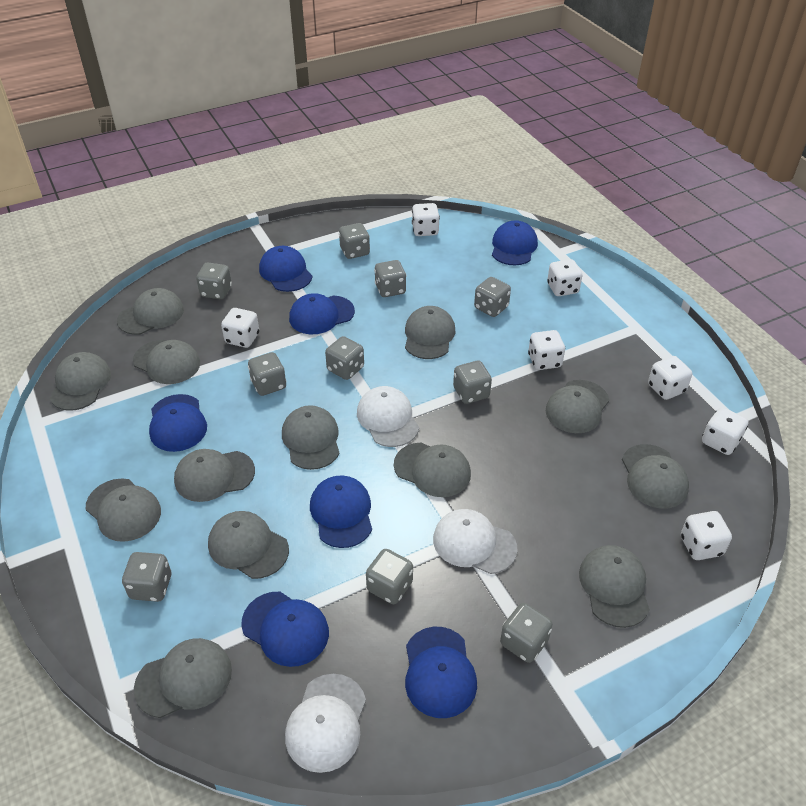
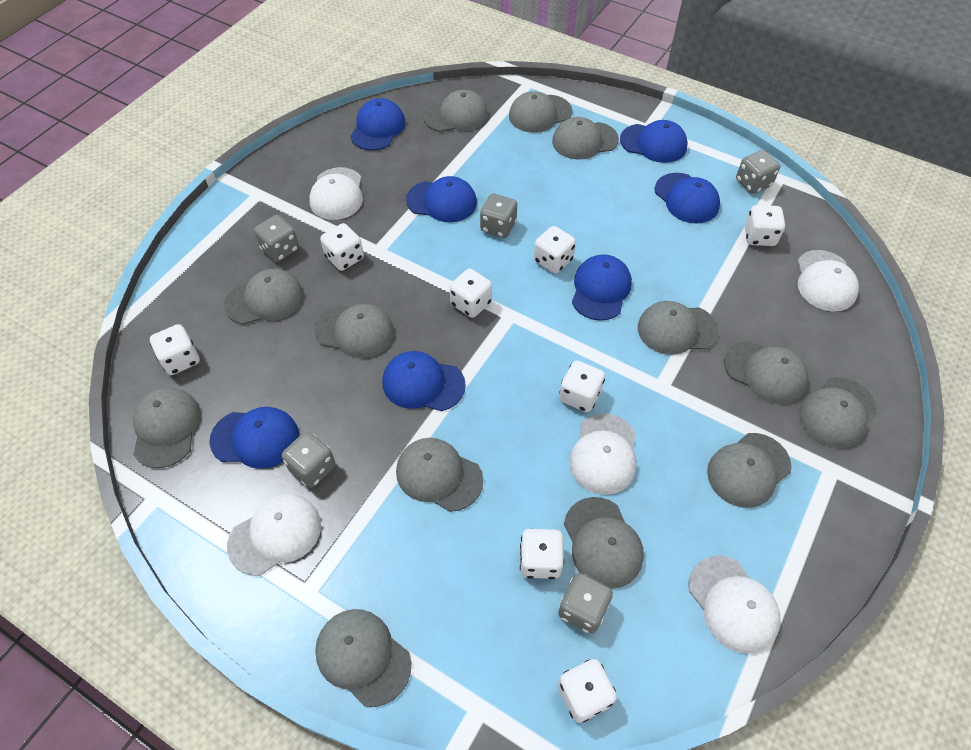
grey dice: [122,552,171,602] [196,263,232,299] [248,352,286,396] [325,336,364,380] [339,223,370,259] [366,549,413,604] [374,260,406,297] [453,361,492,404] [474,277,511,317] [500,603,553,663] = 10 -> [254,215,299,262] [282,432,335,488] [480,193,517,238] [558,573,613,634] [736,150,780,194] = 5
white cap: [285,674,366,773] [357,386,419,447] [433,509,517,574] = 3 -> [227,494,321,576] [309,167,363,220] [569,413,636,495] [688,555,781,653] [797,250,859,312] = 5
white dice: [221,308,259,348] [412,203,440,236] [528,330,565,370] [547,259,582,296] [648,356,692,400] [681,511,732,560] [702,407,748,455] = 7 -> [150,324,200,375] [320,223,364,271] [450,269,492,318] [520,528,564,579] [534,226,576,273] [558,659,617,723] [559,360,605,412] [745,205,785,246] = 8

